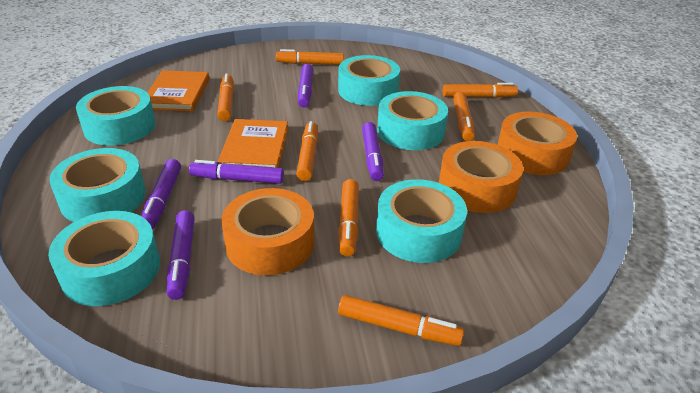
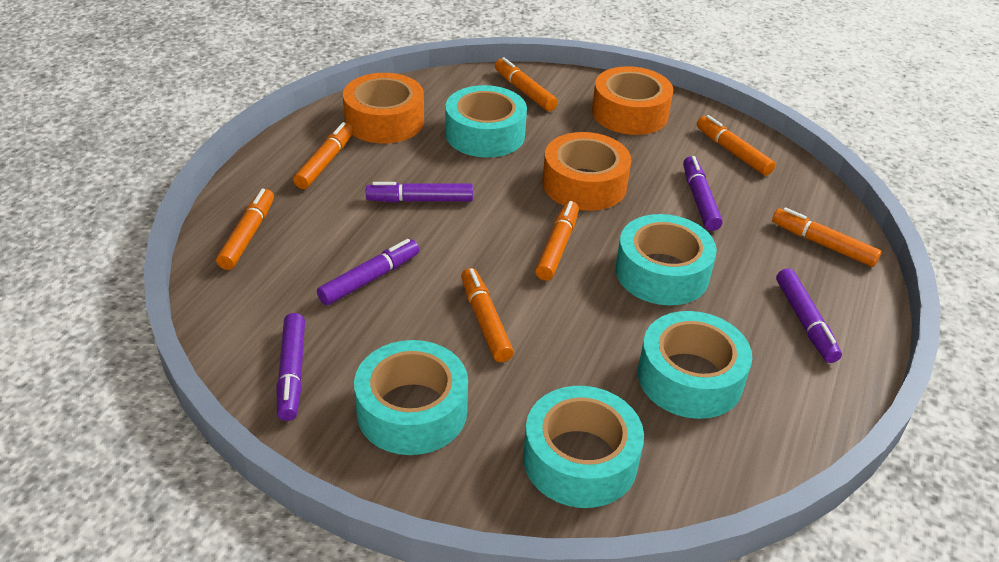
orange book: [147,70,209,112] [218,119,288,168] = 2 -> none = 0
turquoise tape: [48,211,160,306] [49,148,146,222] [76,86,155,146] [338,55,400,106] [376,179,467,263] [377,91,448,150] = 6 -> [354,340,468,455] [445,85,527,157] [523,386,644,508] [616,214,717,305] [638,311,752,419] = 5

